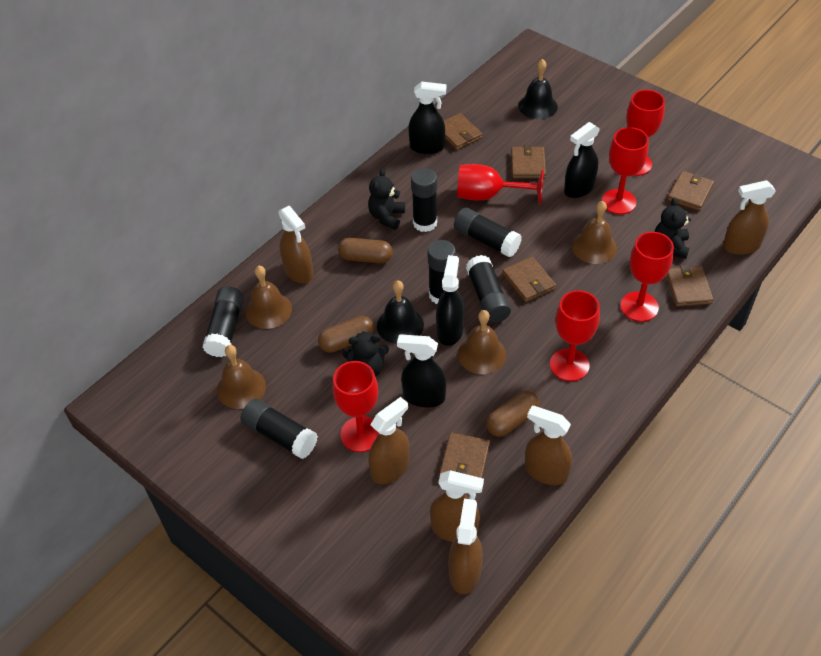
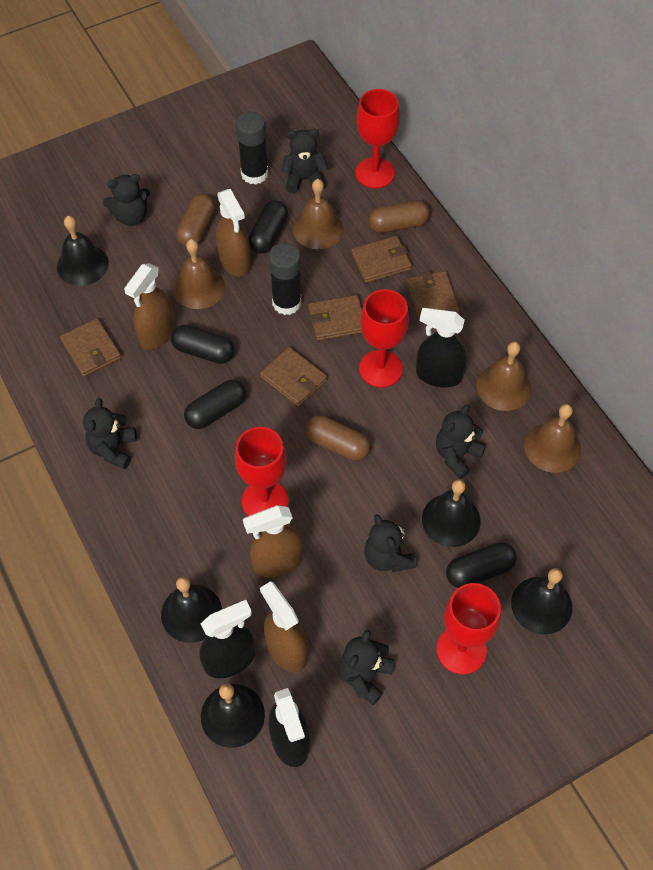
black bell: [377,280,424,344] [518,59,558,119] = 2 -> [57,216,109,286] [161,576,222,643] [201,684,265,748] [422,479,480,547] [511,568,572,634] = 5
black capsule: none = 0 -> [171,325,235,364] [184,380,246,429] [248,200,288,253] [446,542,516,588] = 4
black glue stick: [202,287,244,357] [241,398,318,459] [411,168,437,232] [428,240,456,304] [454,207,522,257] [466,255,511,323] = 6 -> [236,112,269,185] [269,243,301,315] = 2
black spray bottle: [397,334,446,408] [408,81,446,154] [436,255,464,346] [564,122,600,198] = 4 -> [199,600,255,678] [268,688,310,767] [416,308,467,387] = 3
black teddy bear: [343,331,389,377] [368,169,405,230] [655,198,691,259] = 3 -> [83,398,137,469] [103,174,150,226] [281,129,328,193] [340,630,394,705] [364,514,417,572] [436,405,486,479] = 6
brown spray bottle: [278,206,313,283] [368,397,410,484] [430,470,484,542] [448,499,483,594] [525,406,572,485] [723,180,776,255] = 6 -> [124,263,175,349] [216,189,251,277] [243,505,303,578] [260,581,308,672] = 4
brown wallet: [439,433,490,478] [444,113,483,150] [502,256,556,302] [511,145,546,179] [666,265,714,307] [667,171,714,211] = 6 -> [60,318,121,377] [260,347,327,407] [308,295,362,341] [351,236,412,283] [406,271,460,322] = 5
red goblet: [333,361,379,452] [457,164,544,204] [550,290,600,381] [601,127,649,214] [620,232,674,322] [626,90,665,176] = 6 -> [235,427,289,516] [355,89,400,188] [359,289,409,388] [437,583,501,675] = 4

